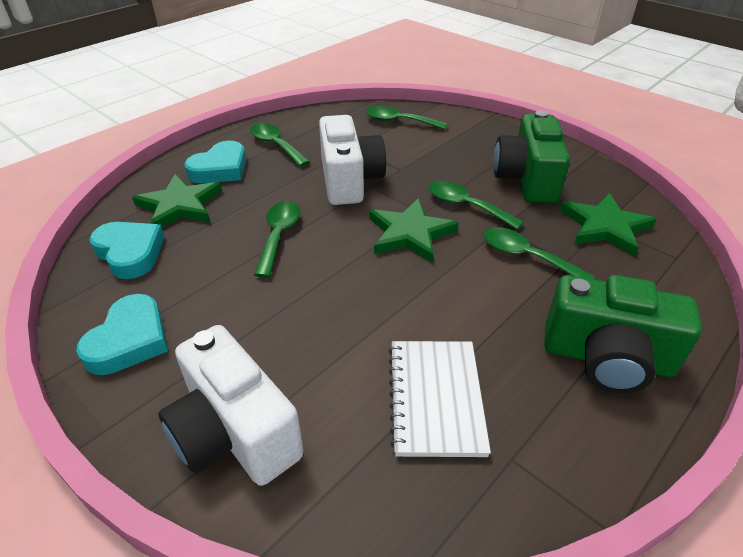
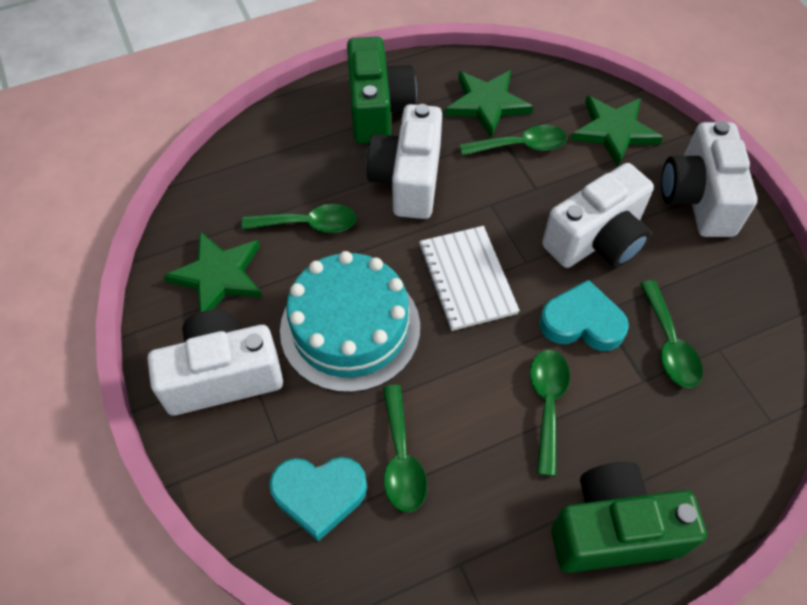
turquoise cake: none = 0 -> [280,251,420,393] = 1
turquoise heart: [76,294,168,375] [89,222,165,279] [184,141,246,183] = 3 -> [269,457,367,541] [539,280,629,351] = 2
white camera: [158,325,304,486] [319,115,386,205] = 2 -> [148,310,283,416] [366,104,442,219] [542,163,654,268] [661,121,757,237] = 4

